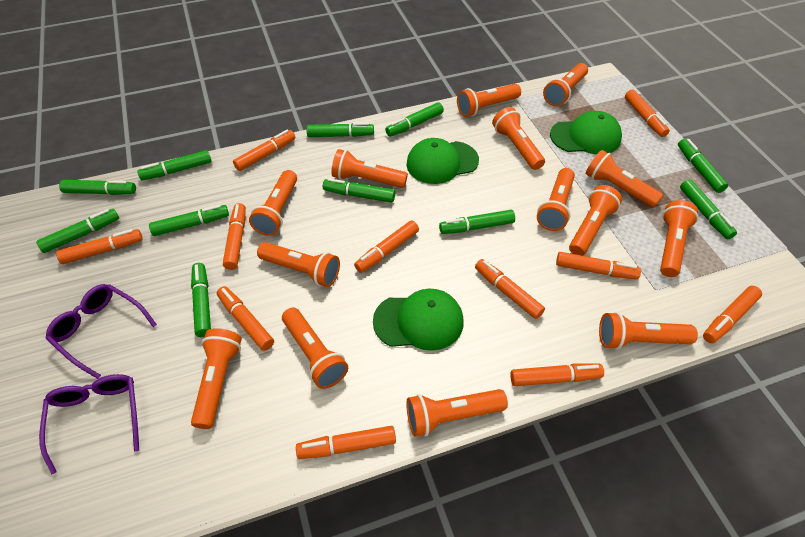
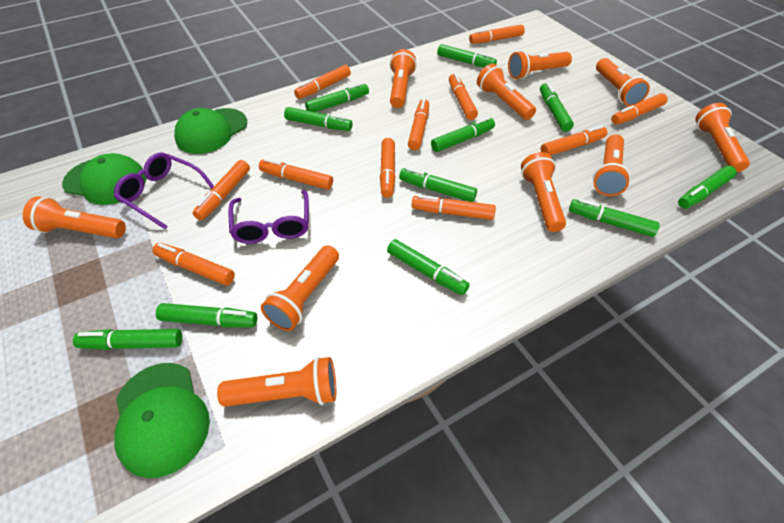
orange flashlight: [191,328,242,429] [249,170,297,236] [257,242,340,287] [282,308,348,389] [331,149,408,188] [406,389,508,437] [457,84,521,117] [492,107,545,170] [537,168,575,231] [543,63,588,107] [569,185,622,256] [586,150,663,207] [599,312,698,350] [660,200,698,277] = 14 -> [23,197,126,238] [217,357,336,407] [261,245,339,331] [390,49,417,108] [477,64,536,120] [508,50,572,79] [521,152,566,232] [593,134,631,196] [596,58,650,106] [695,103,750,172] = 10

